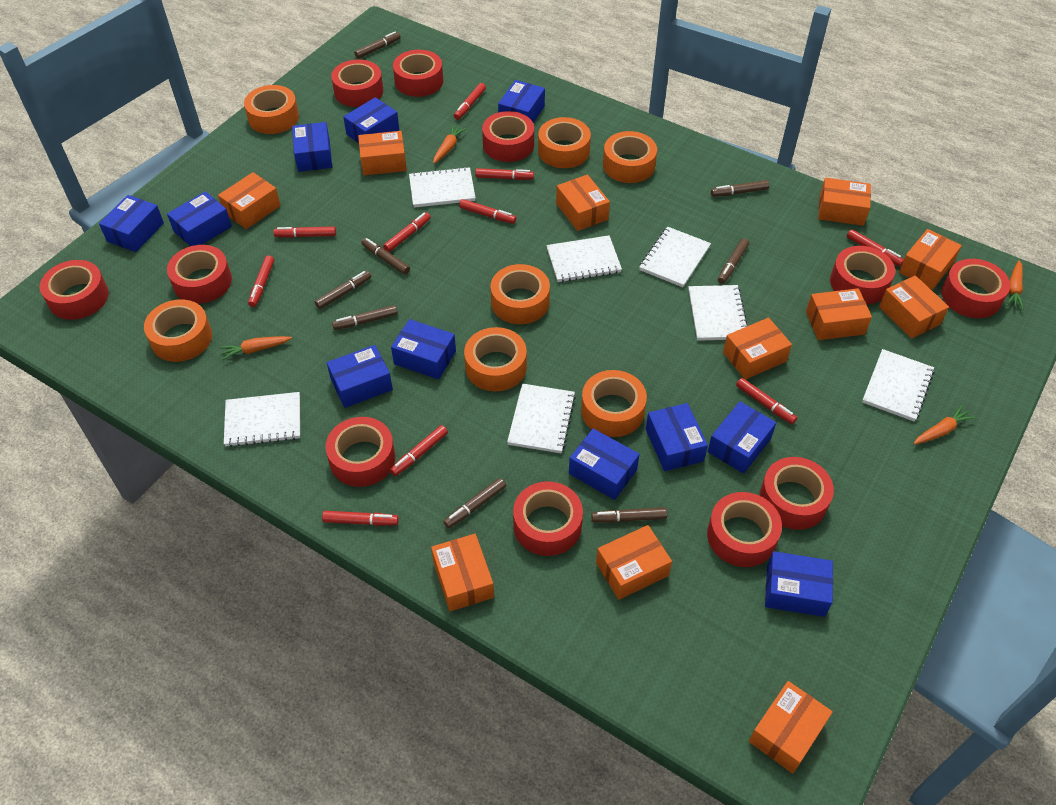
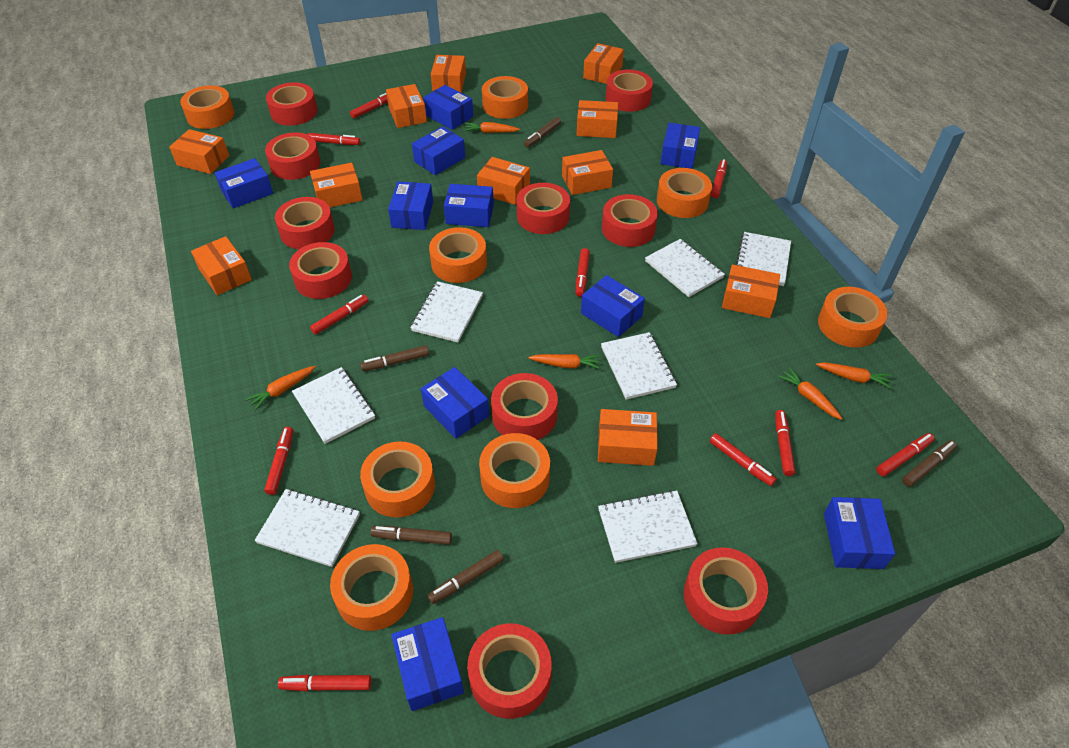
blue box: [99,195,164,252] [167,191,232,246] [292,122,332,172] [327,345,393,408] [343,97,399,143] [391,319,456,380] [498,80,545,123] [569,428,640,500] [646,403,708,471] [707,401,776,474] [765,551,833,617] = 11 -> [214,158,273,208] [388,181,433,230] [391,617,464,711] [412,126,465,175] [421,367,489,439] [423,85,473,130] [444,184,494,227] [581,275,645,337] [660,123,700,169] [824,497,895,569] = 10
brown marker: [315,271,371,309] [332,305,398,330] [354,32,401,59] [361,238,410,275] [443,478,506,528] [591,507,667,523] [711,180,769,197] [718,238,749,284] = 8 -> [360,345,429,371] [371,526,452,545] [428,550,504,604] [524,117,561,148] [902,440,957,487] = 5
orange carrot: [220,336,292,360] [433,125,466,164] [913,405,975,445] [1006,260,1024,310] = 4 -> [245,366,316,410] [464,122,520,133] [528,354,601,369] [778,367,843,420] [816,362,892,389] = 5
orange tape: [144,299,212,362] [244,85,299,134] [464,327,527,392] [491,264,550,324] [538,117,591,168] [581,370,647,437] [603,131,657,183] = 7 -> [180,85,234,129] [330,544,413,631] [360,441,435,517] [429,227,487,283] [479,433,550,508] [482,76,528,119] [657,168,712,218] [818,287,887,348] = 8
red tape: [40,260,109,320] [167,245,232,304] [326,417,395,487] [331,59,383,107] [393,50,443,97] [482,111,534,162] [513,481,583,556] [707,492,782,567] [759,457,834,530] [830,246,895,305] [941,259,1010,318] = 11 -> [265,132,320,180] [266,82,317,126] [275,197,335,249] [289,242,352,299] [467,624,552,719] [491,373,558,440] [517,183,570,234] [602,194,658,247] [606,70,653,112] [684,547,768,635] = 10

